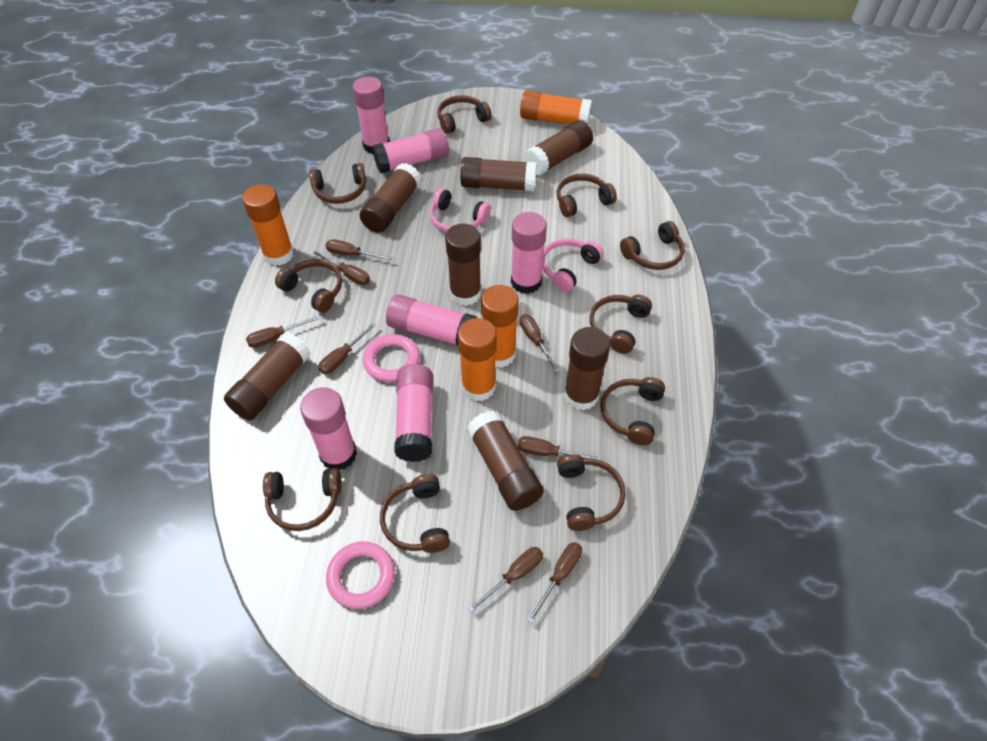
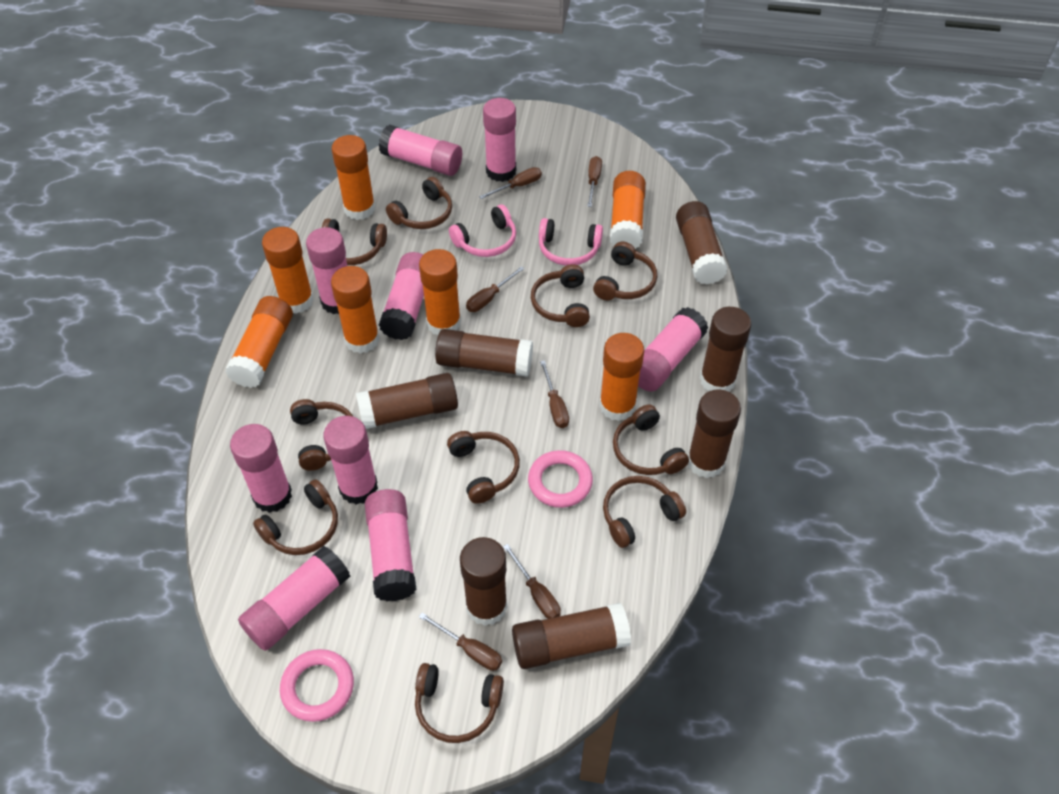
brown screwdriver: [246,315,321,348] [313,250,370,285] [318,322,377,374] [326,239,392,261] [468,547,543,613] [518,436,601,460] [520,314,560,373] [527,542,582,623] = 8 -> [419,613,502,671] [466,266,524,312] [479,167,542,199] [503,544,561,619] [540,360,569,428] [587,156,602,207] = 6
orange glue stick: [242,184,294,266] [458,318,497,401] [481,285,519,368] [520,90,592,124] = 4 -> [225,296,293,388] [262,227,314,314] [331,266,379,354] [332,135,375,220] [419,249,461,335] [599,333,644,421] [610,171,646,249] = 7
pink glue stick: [300,387,357,470] [353,77,390,154] [372,128,449,173] [386,295,477,346] [394,364,433,462] [511,212,547,294] = 6 -> [230,424,292,513] [238,546,350,651] [306,227,347,314] [323,416,378,505] [365,489,417,601] [379,124,462,176] [379,252,424,340] [483,98,516,182] [638,307,708,392] = 9

